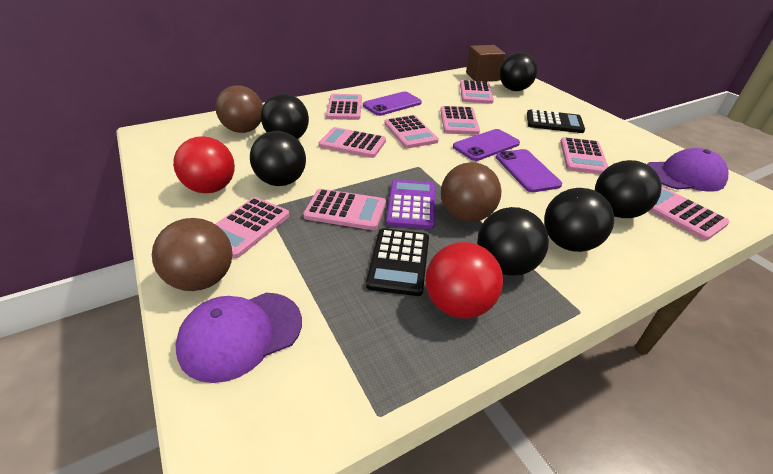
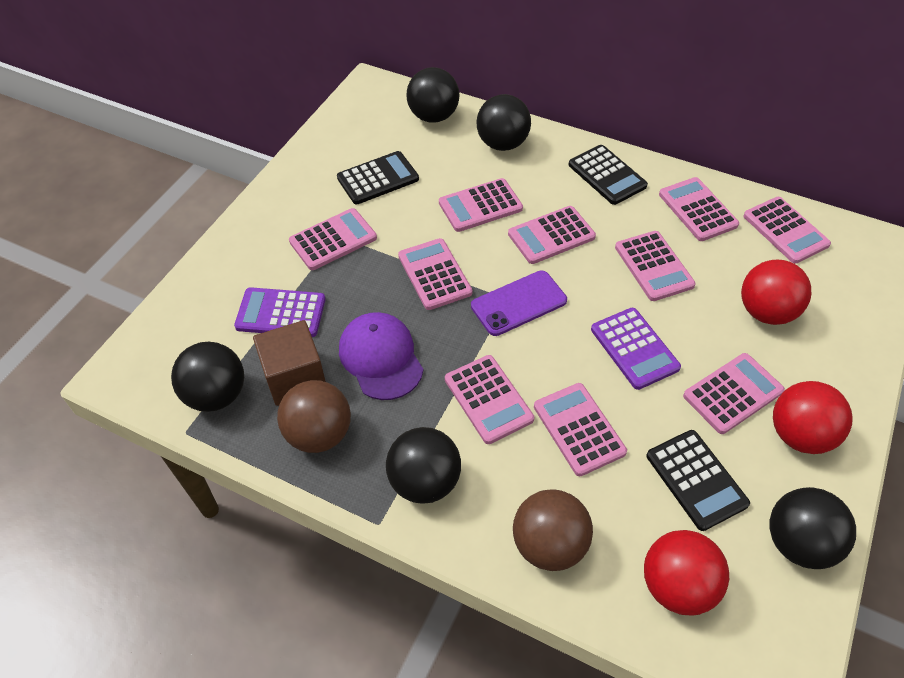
black ball: [250,131,306,186] [261,93,309,139] [477,207,549,276] [499,52,538,91] [544,188,614,252] [595,160,662,218] = 6 -> [171,342,244,412] [386,427,461,504] [407,67,459,122] [476,94,531,151] [769,487,856,569] = 5
black calculator: [366,228,429,296] [527,109,585,133] = 2 -> [337,151,419,204] [569,145,648,205] [646,430,750,531] = 3
brown ball: [152,218,232,291] [215,85,263,133] [441,162,502,222] = 3 -> [277,380,351,453] [513,489,593,571] = 2
pink calculator: [215,197,290,258] [303,189,386,230] [319,127,386,158] [326,94,362,120] [385,115,439,148] [440,106,480,135] [460,80,494,104] [560,137,608,174] [649,187,730,240] = 9 -> [289,208,377,270] [398,238,472,310] [439,178,523,232] [445,355,534,444] [508,206,596,264] [534,383,627,476] [615,231,696,301] [659,177,739,241] [683,353,785,434] [743,197,831,264] = 10
purple calculator: [386,180,435,229] = 1 -> [234,287,326,337] [591,308,681,390] = 2
purple cap: [175,293,302,383] [647,148,728,192] = 2 -> [339,312,423,400] = 1
purple phone: [363,92,422,116] [453,129,520,161] [496,149,562,192] = 3 -> [471,270,567,336] = 1
red ball: [173,136,235,193] [426,242,503,319] = 2 -> [644,530,729,616] [741,260,811,325] [773,381,853,454] = 3

